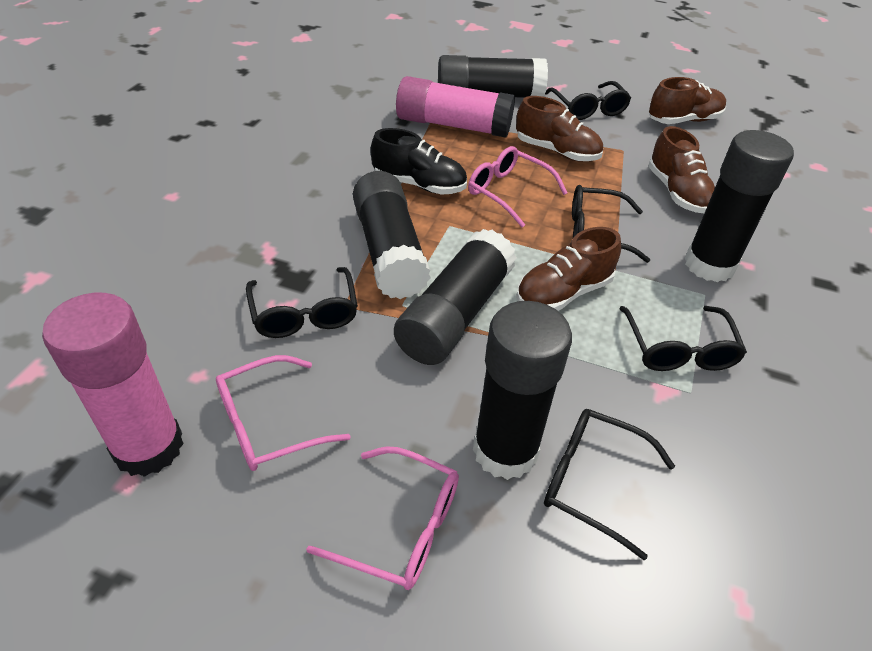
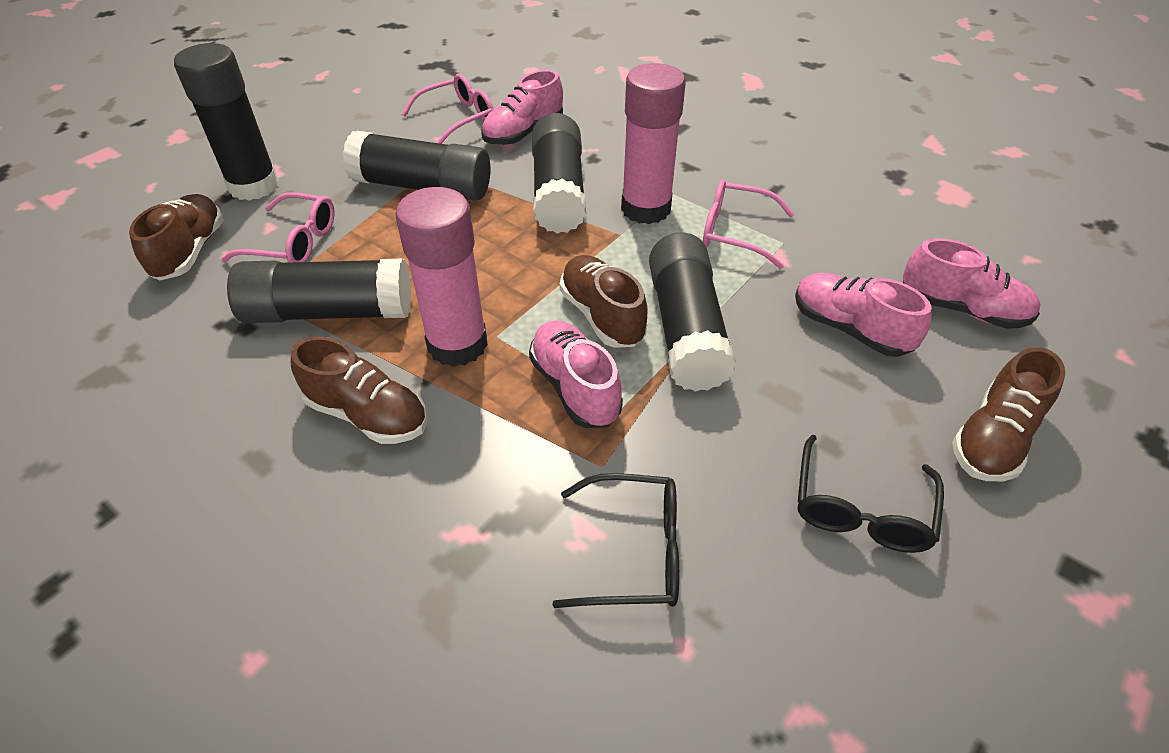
black glasses: [246,267,358,338] [544,409,675,560] [545,81,631,120] [572,185,650,263] [619,306,747,371] = 5 -> [552,473,679,608] [798,435,944,553] = 2
black shoe: [371,128,467,195] = 1 -> none = 0
pink shoe: none = 0 -> [481,70,563,145] [529,320,623,428] [795,273,932,357] [903,238,1041,329] = 4

